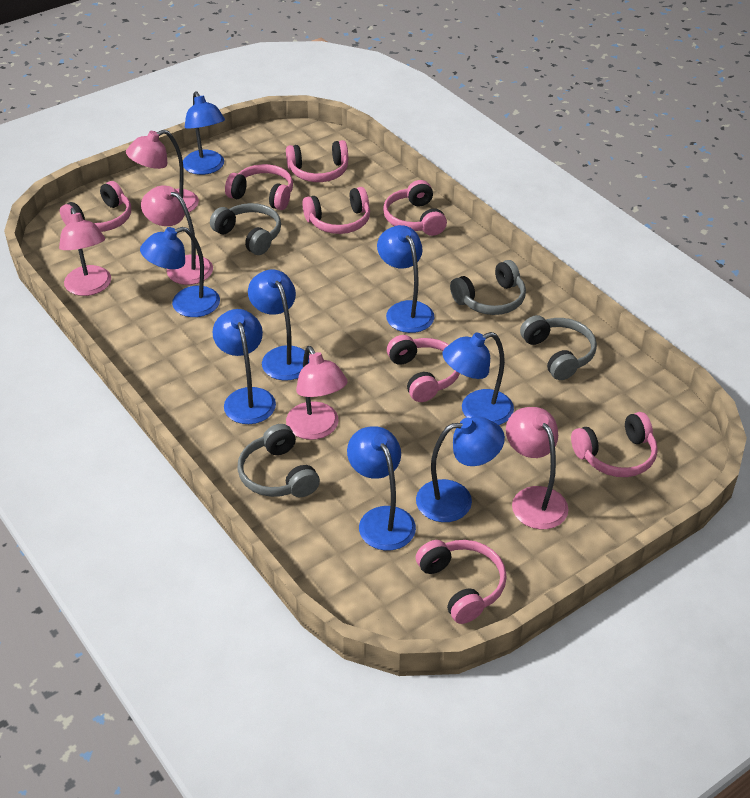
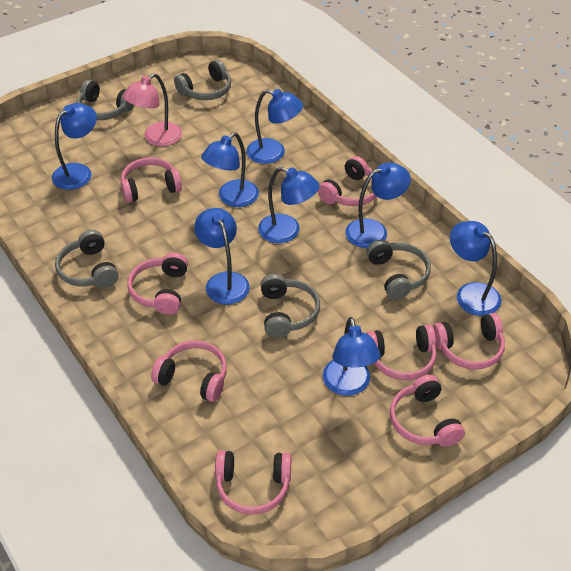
grey headphones: [210,203,281,255] [237,424,320,497] [450,260,526,315] [520,315,597,380] = 4 -> [55,230,118,288] [77,80,134,120] [174,59,231,100] [261,274,320,338] [366,240,431,299] = 5
pink lamp: [59,207,111,296] [126,130,199,212] [141,185,213,285] [286,346,348,440] [506,407,569,529] = 5 -> [123,73,182,146] = 1

